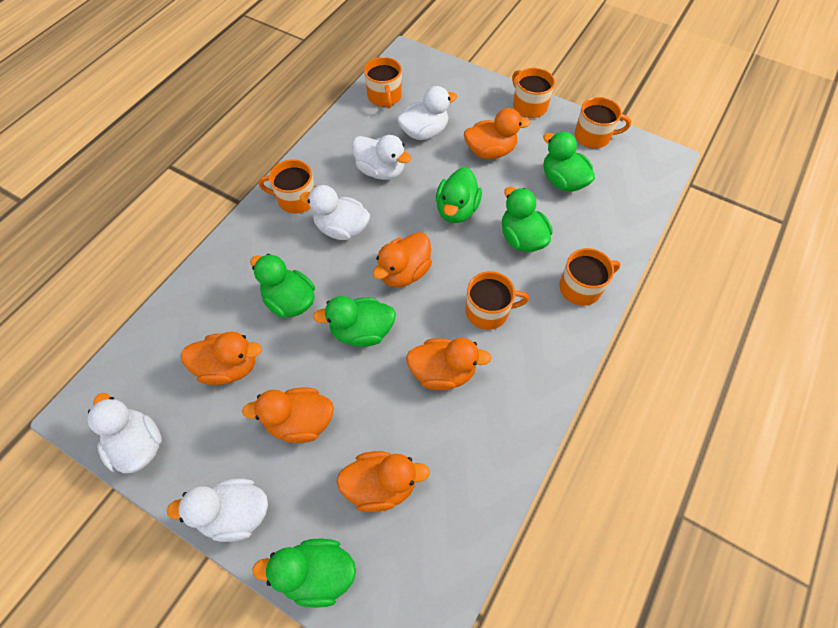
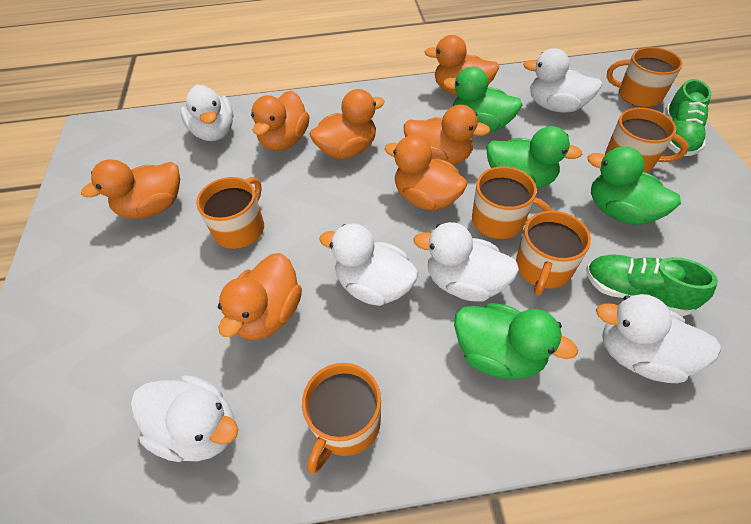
green duck: [250,254,315,318] [252,538,356,608] [313,296,396,347] [436,167,482,223] [502,187,553,252] [543,132,595,192] = 6 -> [443,67,523,132] [454,303,578,379] [486,126,582,189] [587,146,681,225] = 4
green shoe: none = 0 -> [586,255,718,316] [665,79,711,156] = 2
orange duck: [181,332,262,385] [242,388,334,443] [336,451,430,512] [373,232,432,287] [406,338,492,390] [464,108,531,159] = 6 -> [81,159,180,219] [218,253,302,340] [251,91,309,151] [310,89,385,159] [385,135,467,210] [404,105,490,165] [424,35,500,95] = 7
white duck: [88,393,162,473] [167,478,268,542] [300,185,370,240] [352,135,411,180] [397,86,457,140] = 5 -> [131,375,238,462] [180,85,233,141] [319,224,418,306] [414,222,519,302] [523,48,602,113] [596,294,721,383] = 6

